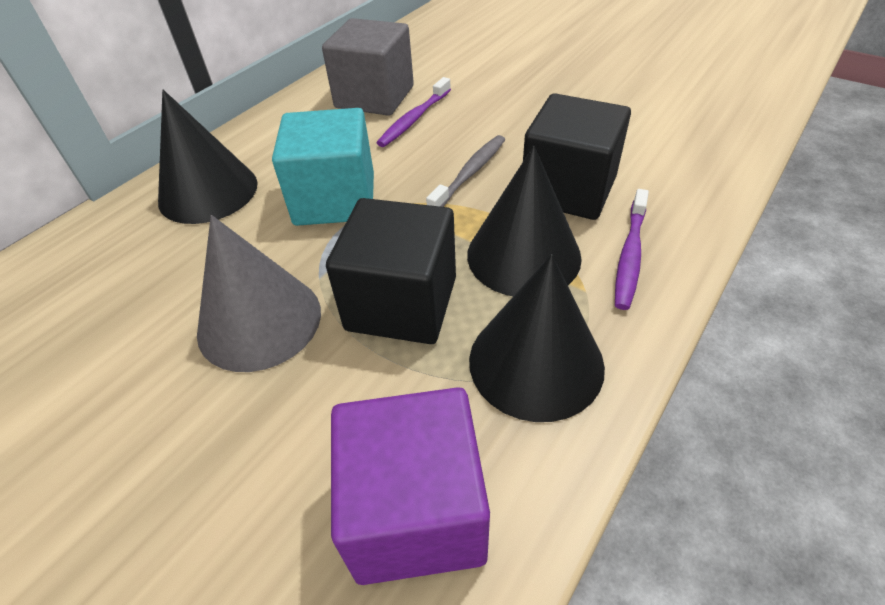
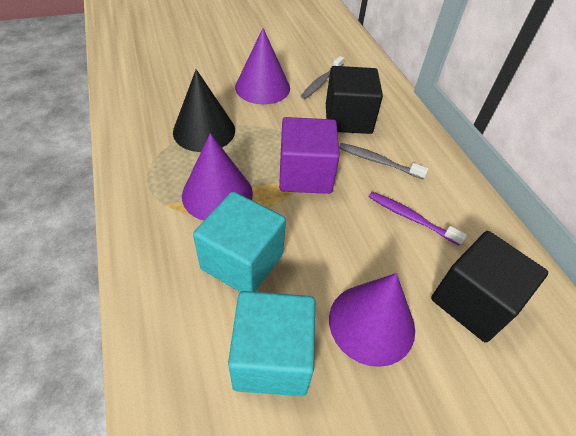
black cone: [158,90,258,224] [467,146,582,296] [469,254,605,422] = 3 -> [173,69,235,152] = 1
grey cone: [197,215,321,372] = 1 -> none = 0
grey cube: [322,18,414,116] = 1 -> none = 0
grey toothbrush: [426,135,505,207] = 1 -> [301,56,344,99] [339,143,428,179] = 2
purple cone: none = 0 -> [182,133,253,221] [235,28,290,104] [329,273,415,367] = 3
purple toothbrush: [377,77,451,147] [615,189,649,310] = 2 -> [369,192,467,246] = 1
turquoise cube: [272,108,374,226] = 1 -> [193,192,286,292] [228,291,315,396] = 2

